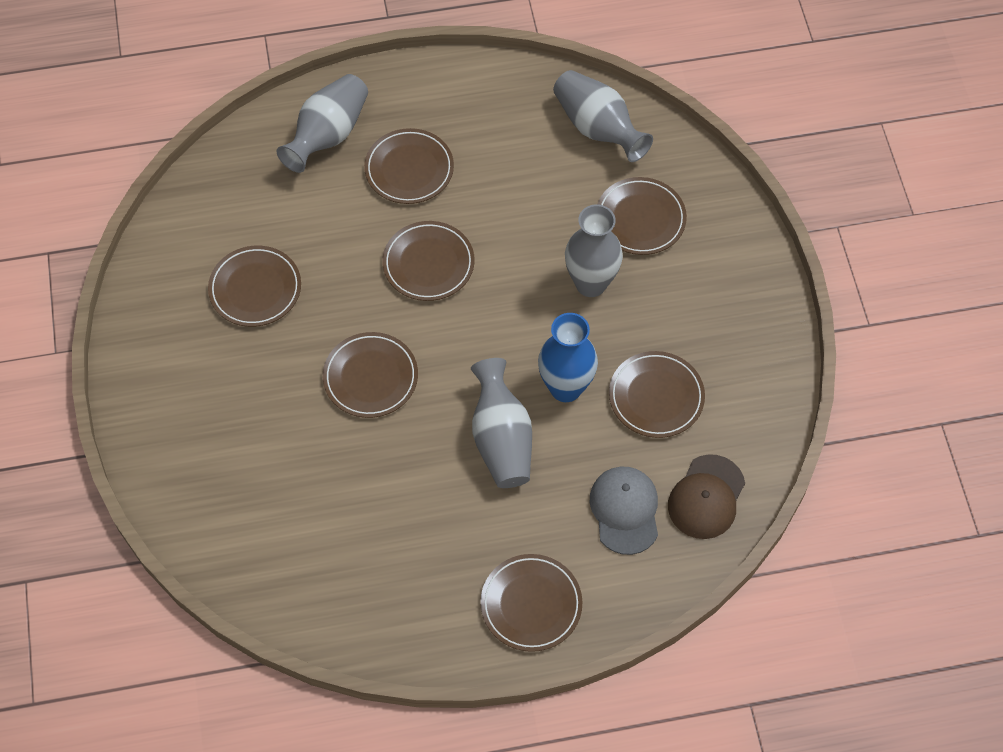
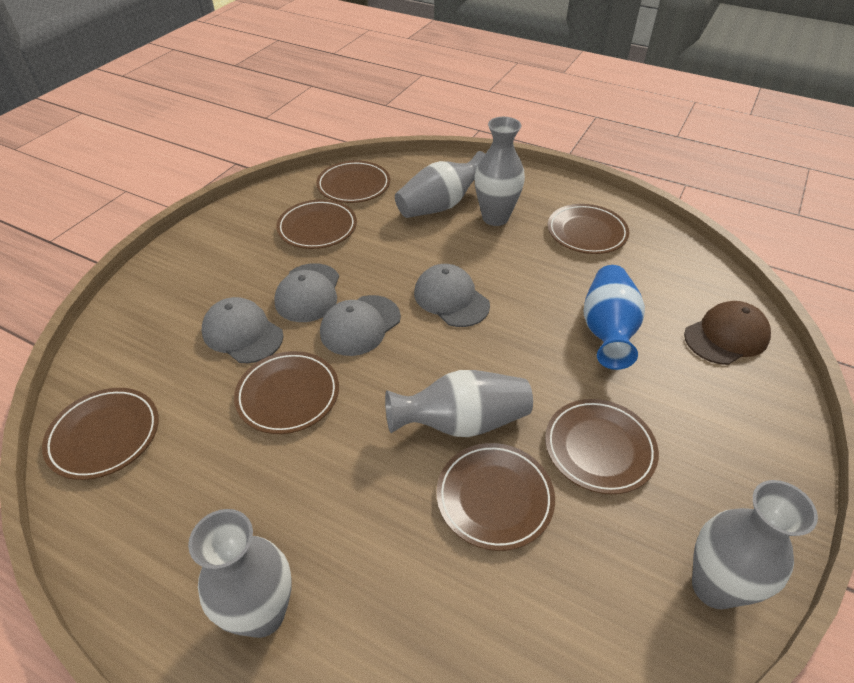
grey cap: [590,467,658,555] = 1 -> [202,297,283,363] [274,263,339,322] [320,295,401,356] [414,264,490,327] = 4
grey vase: [277,74,368,173] [471,358,532,488] [553,70,653,162] [565,204,623,297] = 4 -> [188,509,292,638] [385,370,533,437] [395,151,485,218] [474,117,525,226] [692,480,818,609] = 5

